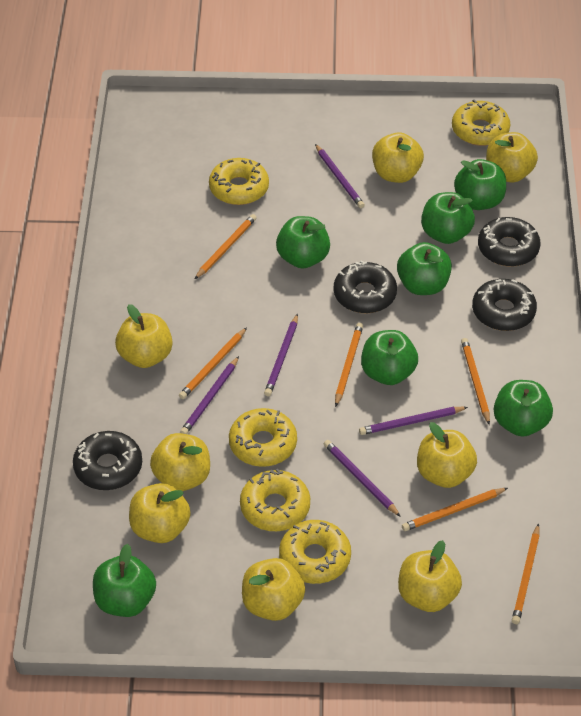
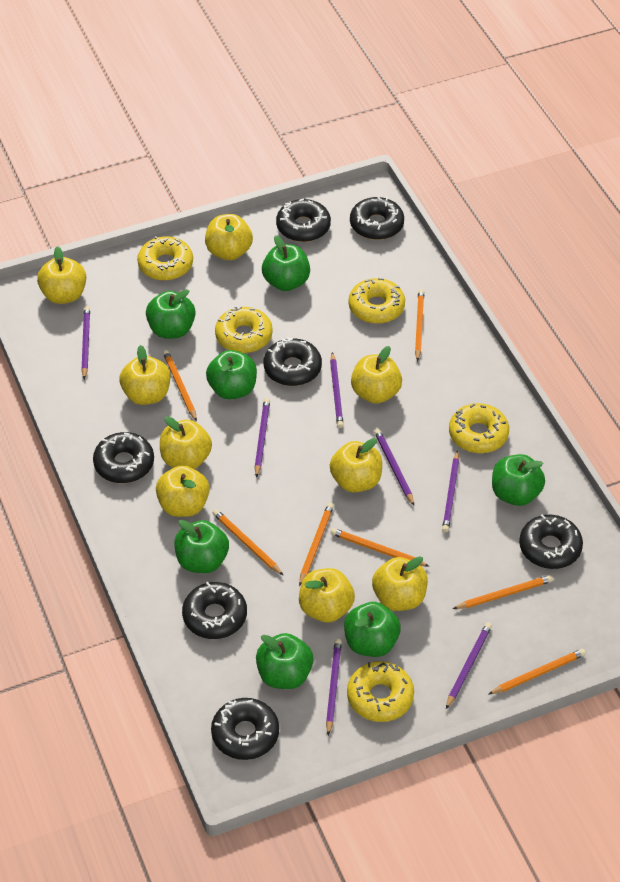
black donut: [73,431,142,490] [333,260,397,313] [472,279,537,331] [478,217,540,267] = 4 -> [93,432,154,483] [182,582,247,639] [211,698,279,760] [264,337,322,386] [276,199,331,242] [350,197,404,240] [519,514,583,569] = 7
orange pencil: [179,327,247,399] [195,214,257,279] [335,323,363,407] [402,488,508,531] [461,338,490,425] [512,523,540,624] = 6 -> [163,350,197,421] [213,509,284,576] [299,503,334,586] [331,528,430,567] [415,289,424,361] [453,575,553,609] [489,649,586,694] = 7
purple pencil: [180,356,239,434] [264,314,298,396] [315,144,365,208] [324,440,401,517] [359,407,468,435] = 5 -> [81,306,90,380] [255,398,270,478] [326,639,342,736] [330,352,344,428] [374,429,414,506] [442,450,459,532] [446,622,492,709] = 7
yellow apple: [115,304,173,368] [129,483,191,543] [150,433,210,491] [242,558,305,621] [372,132,424,183] [398,540,462,612] [417,422,477,488] [486,132,538,182] = 8 -> [37,246,86,304] [119,345,170,405] [156,465,210,517] [160,416,212,469] [205,214,253,260] [299,568,355,623] [330,438,382,492] [351,346,402,404] [372,556,428,611] = 9

